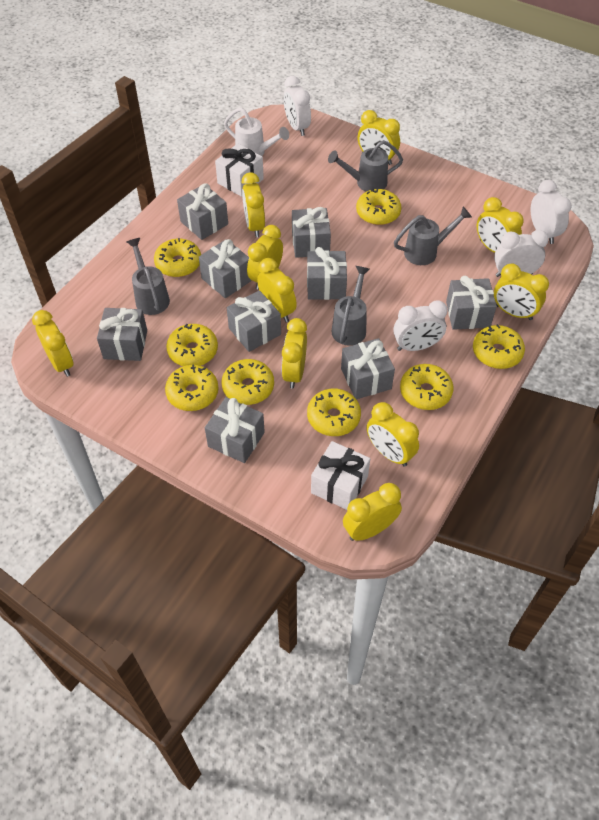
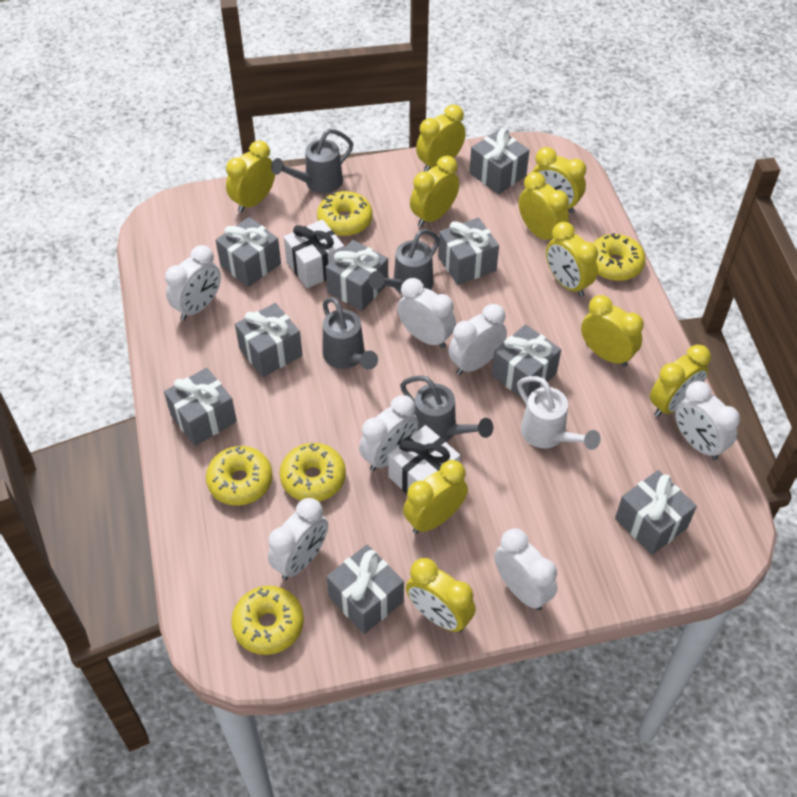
white clock: [284,76,311,136] [393,300,448,351] [494,230,549,277] [531,180,572,244] = 4 -> [165,245,221,320] [268,498,328,580] [359,395,419,471] [397,278,456,349] [448,304,507,375] [495,528,557,611] [675,381,740,460] = 7
yellow donut: [154,238,201,277] [165,365,218,411] [166,324,218,366] [222,359,274,405] [307,388,361,436] [356,189,401,225] [400,364,453,410] [473,324,525,369] = 8 -> [206,446,273,506] [231,586,304,655] [280,443,346,502] [317,191,372,236] [593,233,646,281] = 5

